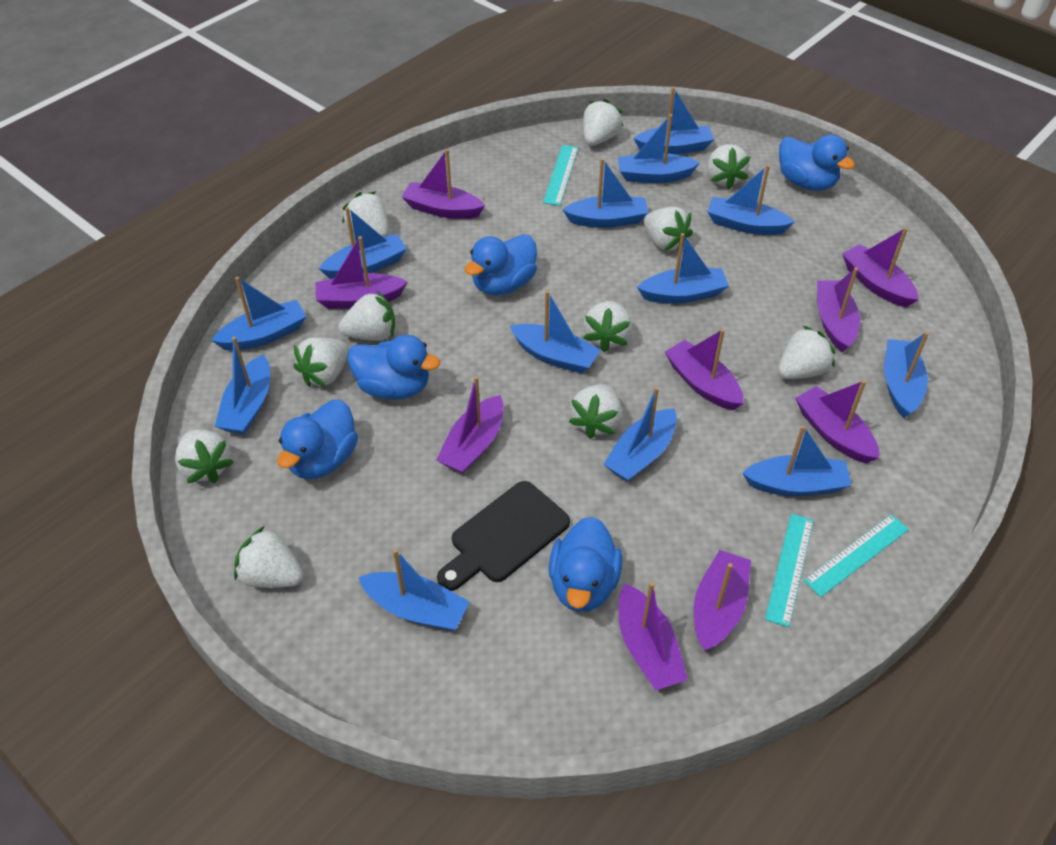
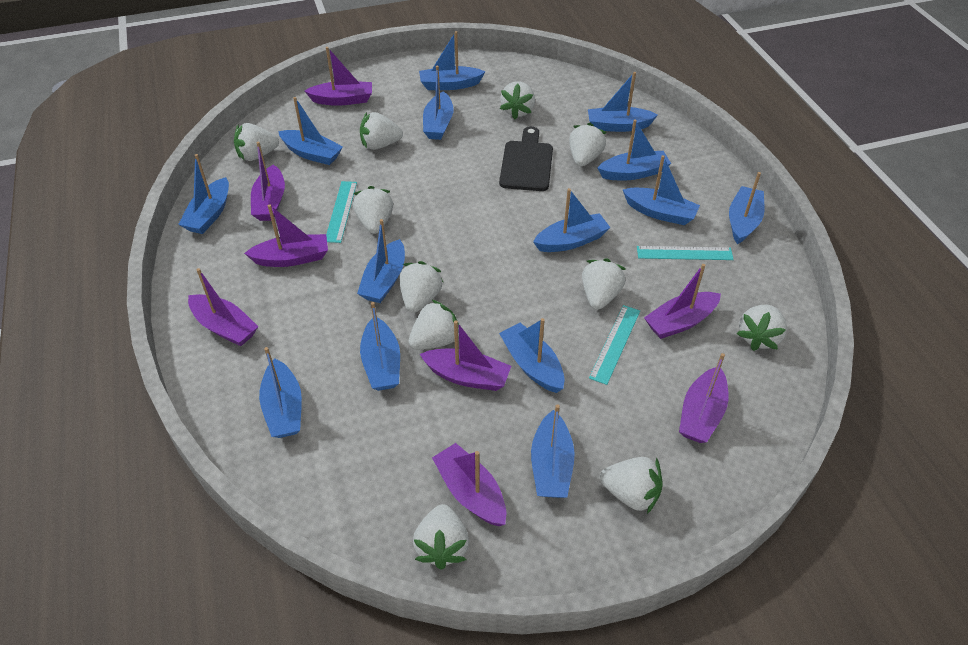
blue boat: [211,277,306,351] [215,337,270,434] [319,207,407,279] [358,549,470,631] [510,291,601,374] [562,158,649,228] [603,387,677,482] [618,114,700,183] [633,87,714,155] [637,233,729,304] [707,165,794,235] [742,425,852,496] [884,332,929,418] = 13 -> [178,154,229,234] [259,347,302,438] [278,97,343,165] [357,219,405,303] [360,302,400,391] [419,31,485,90] [423,66,453,140] [499,318,565,393] [531,404,575,498] [533,188,611,252] [588,72,658,132] [597,119,671,180] [622,155,700,225] [729,172,764,244] = 14
blue duck: [277,400,358,479] [347,335,440,400] [465,234,537,295] [549,517,623,612] [779,134,855,191] = 5 -> none = 0
purple boat: [316,236,407,309] [402,149,485,219] [436,376,504,474] [619,582,688,691] [665,329,744,410] [694,550,751,651] [795,380,879,463] [817,267,860,353] [842,227,919,307] = 9 -> [188,268,258,346] [244,204,328,267] [251,142,285,221] [305,47,372,106] [420,320,511,391] [432,443,506,526] [644,264,721,339] [679,353,728,443] = 8

